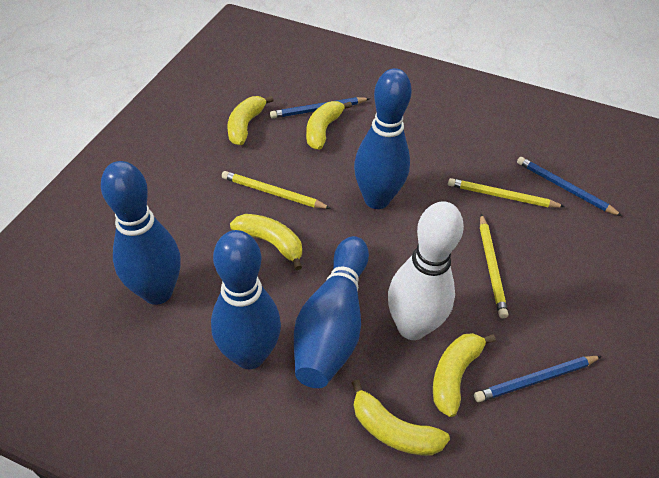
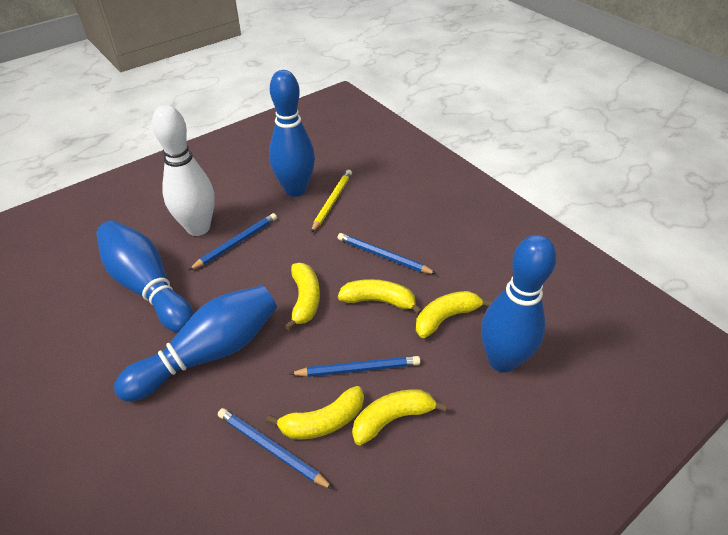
blue pencil: [270,97,370,119] [474,356,602,402] [517,157,622,216] = 3 -> [188,213,277,271] [218,408,334,489] [289,356,420,377] [337,233,437,274] = 4
yellow pencil: [222,171,331,209] [448,178,565,208] [480,214,508,318] = 3 -> [311,170,352,233] = 1

